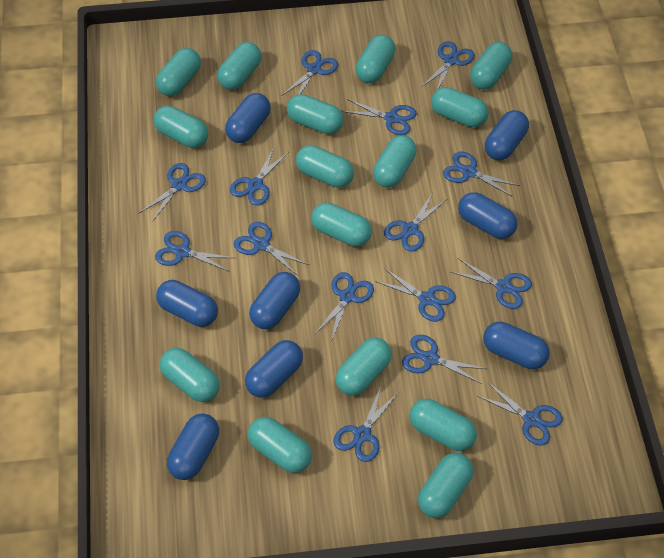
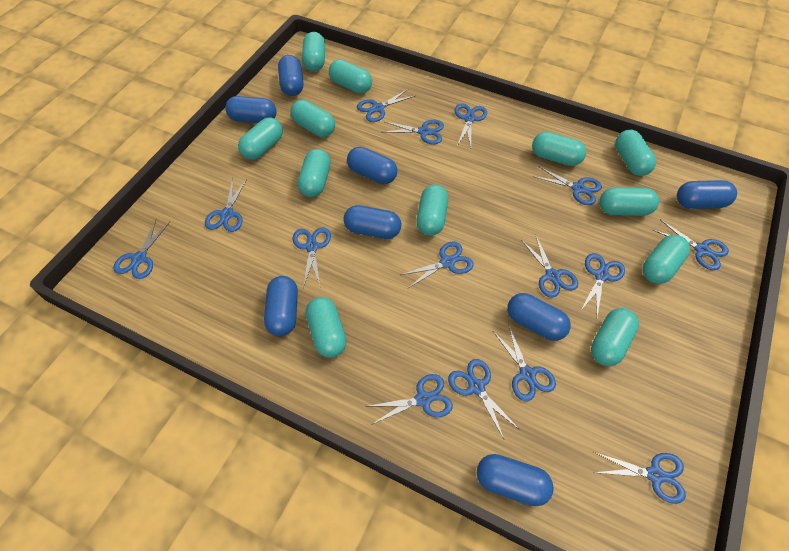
turquoise capsule: [153,106,208,148] [156,48,201,96] [160,348,220,402] [217,42,262,90] [248,417,312,473] [287,94,344,134] [296,145,354,188] [311,203,372,247] [336,338,392,396] [356,35,395,83] [373,135,417,187] [410,399,477,451] [418,453,474,518] [431,87,489,127] [470,42,512,90] = 15 -> [238,117,283,160] [290,100,335,137] [298,149,331,197] [302,32,325,71] [305,297,347,358] [329,59,372,94] [417,184,448,236] [532,132,586,166] [591,308,639,366] [599,187,659,216] [615,130,656,176] [643,235,690,284] = 12

